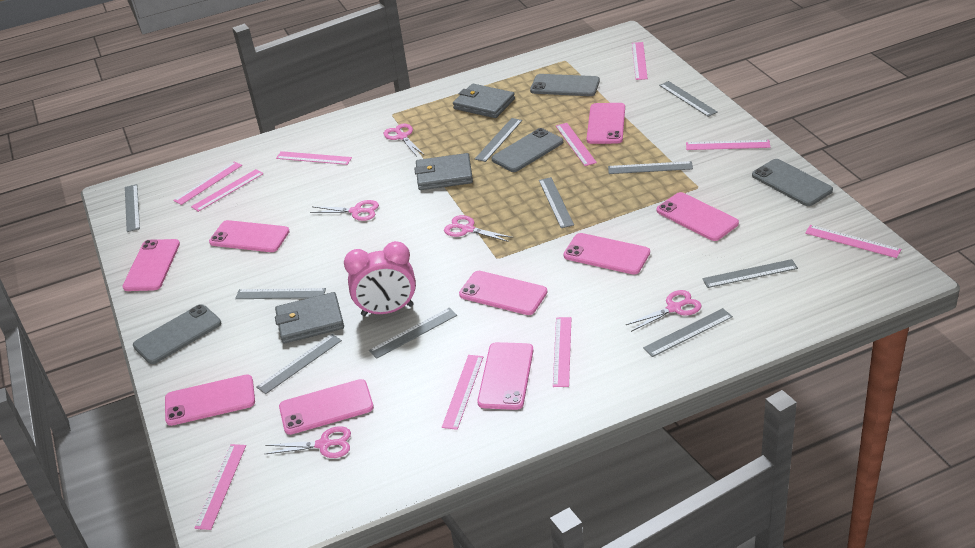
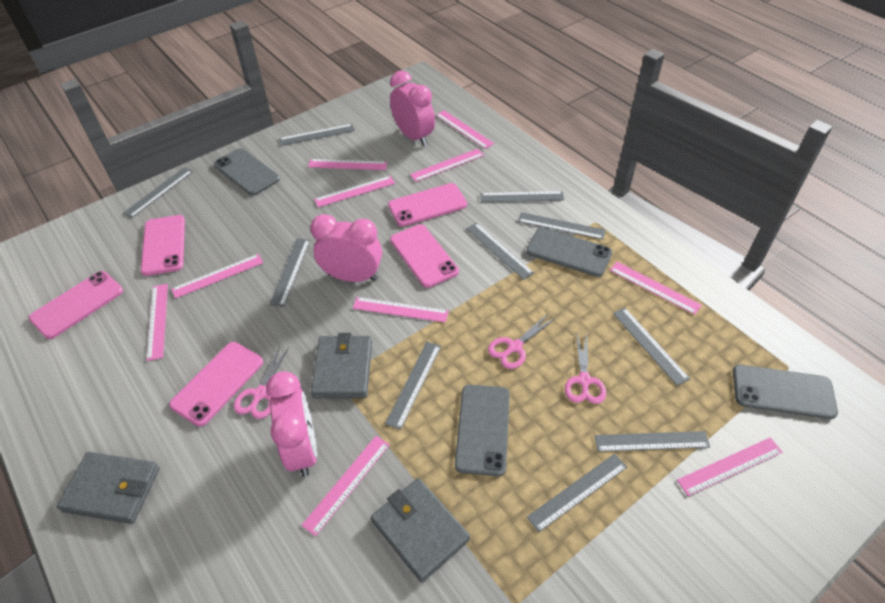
pink clock: [344,241,416,316] = 1 -> [266,371,317,477] [310,214,382,282] [390,71,435,146] = 3
pink phone: [122,239,180,291] [165,374,255,426] [209,220,290,252] [279,379,374,435] [459,271,547,315] [477,342,533,410] [563,233,650,274] [587,103,625,144] [657,192,739,241] = 9 -> [29,271,123,339] [141,215,185,276] [169,342,263,427] [388,183,467,227] [390,224,459,288] = 5
pink scissors: [265,426,351,458] [310,200,379,221] [384,124,423,156] [444,215,513,242] [626,290,702,332] = 5 -> [234,346,289,419] [488,313,556,369] [565,333,606,404] = 3

